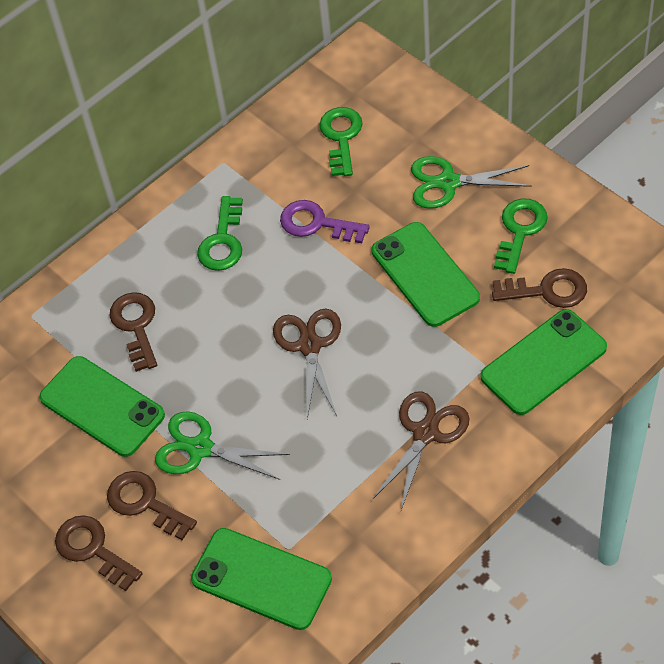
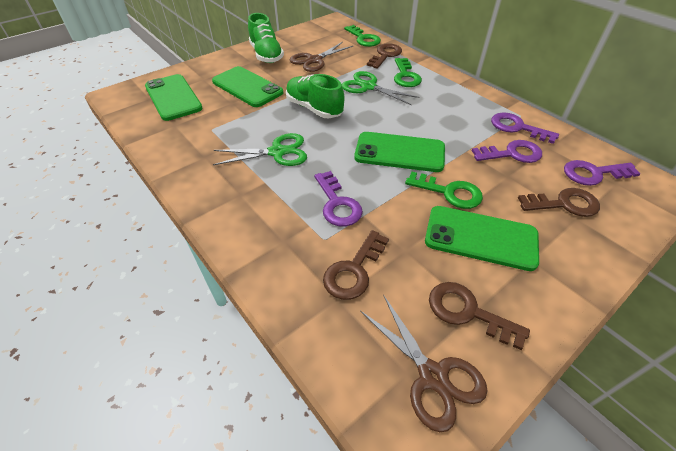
green shoe: none = 0 -> [248,13,284,63] [286,74,344,118] = 2
purple key: [280,200,370,243] = 1 -> [314,171,363,227] [472,140,542,163] [491,112,559,144] [564,160,641,186] = 4

